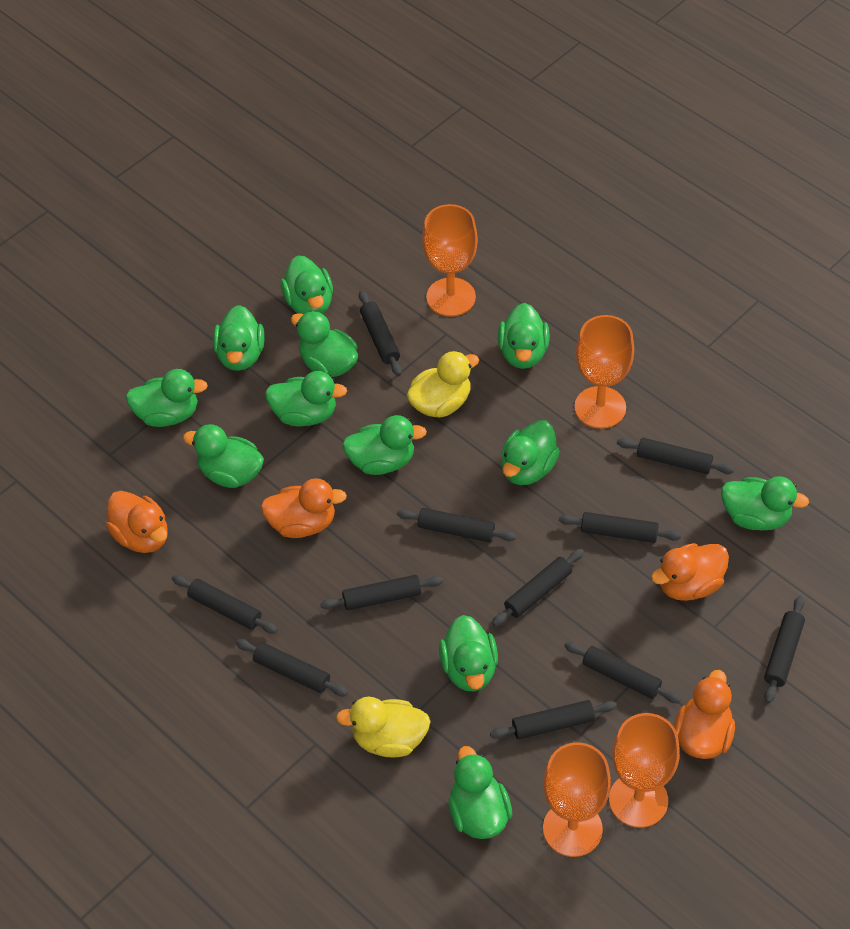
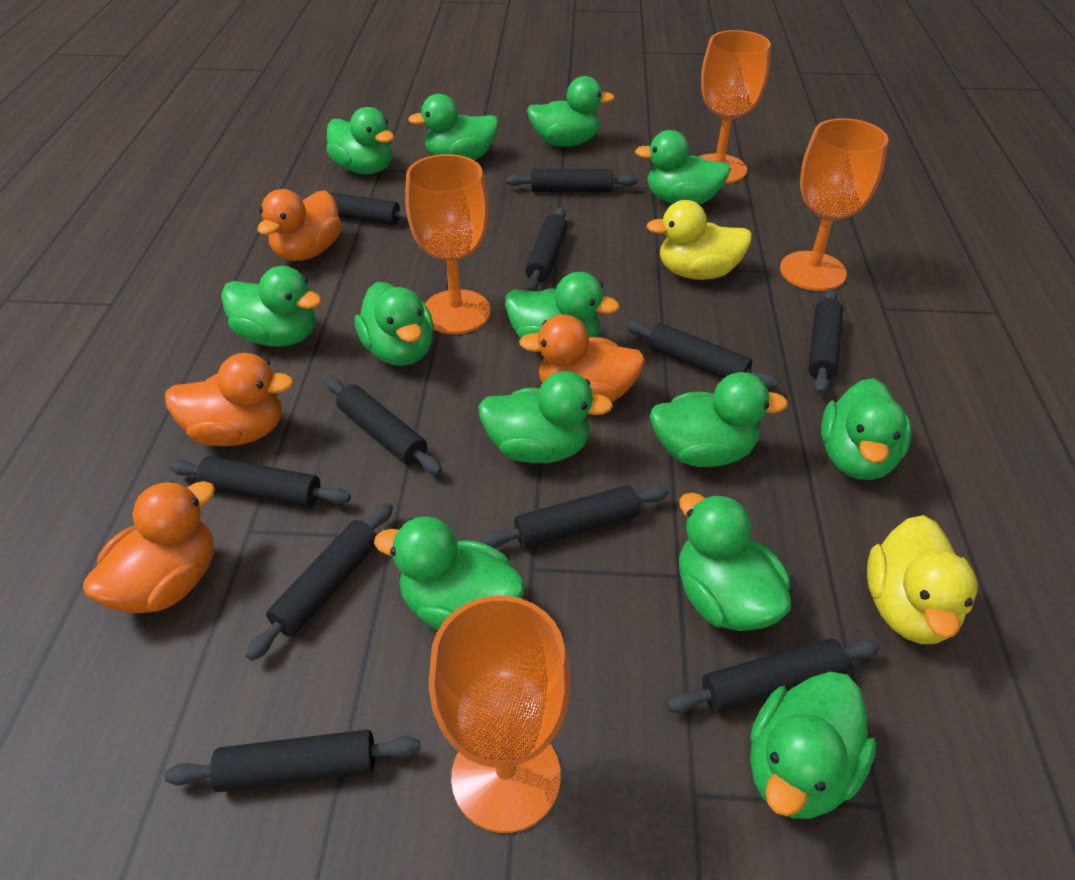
green duck: [126,369,208,427] [183,424,264,488] [213,305,265,371] [265,371,347,426] [281,255,333,315] [291,311,358,377] [342,415,427,475] [439,615,498,691] [449,746,512,839] [498,303,550,369] [501,420,560,485] [721,476,809,530] = 12 -> [221,266,322,347] [326,107,394,175] [355,282,434,366] [374,516,525,630] [408,94,498,160] [478,371,613,463] [505,272,620,339] [527,76,615,147] [635,130,731,205] [650,372,788,467] [679,493,791,631] [750,672,876,819] [821,378,912,480] = 13

